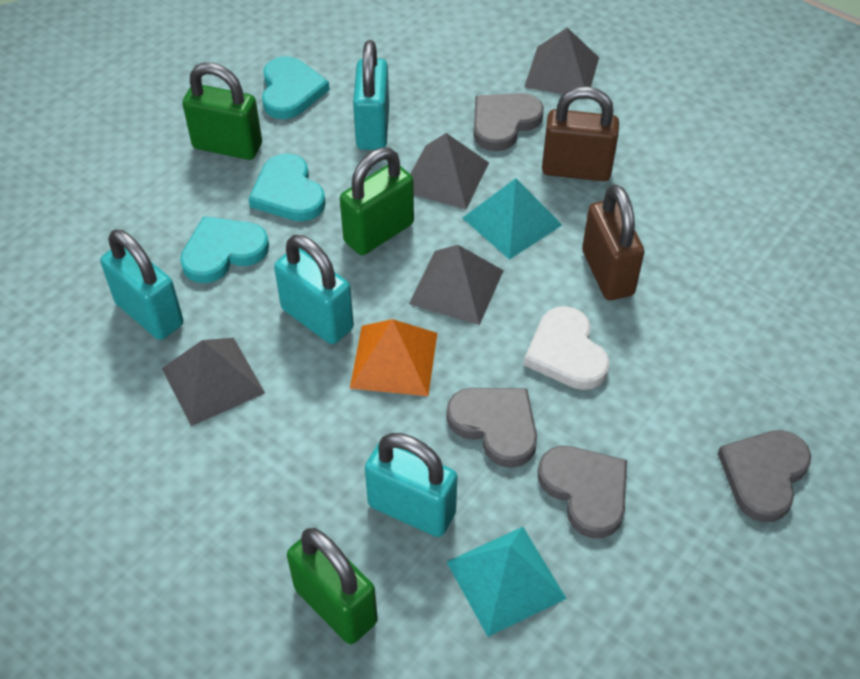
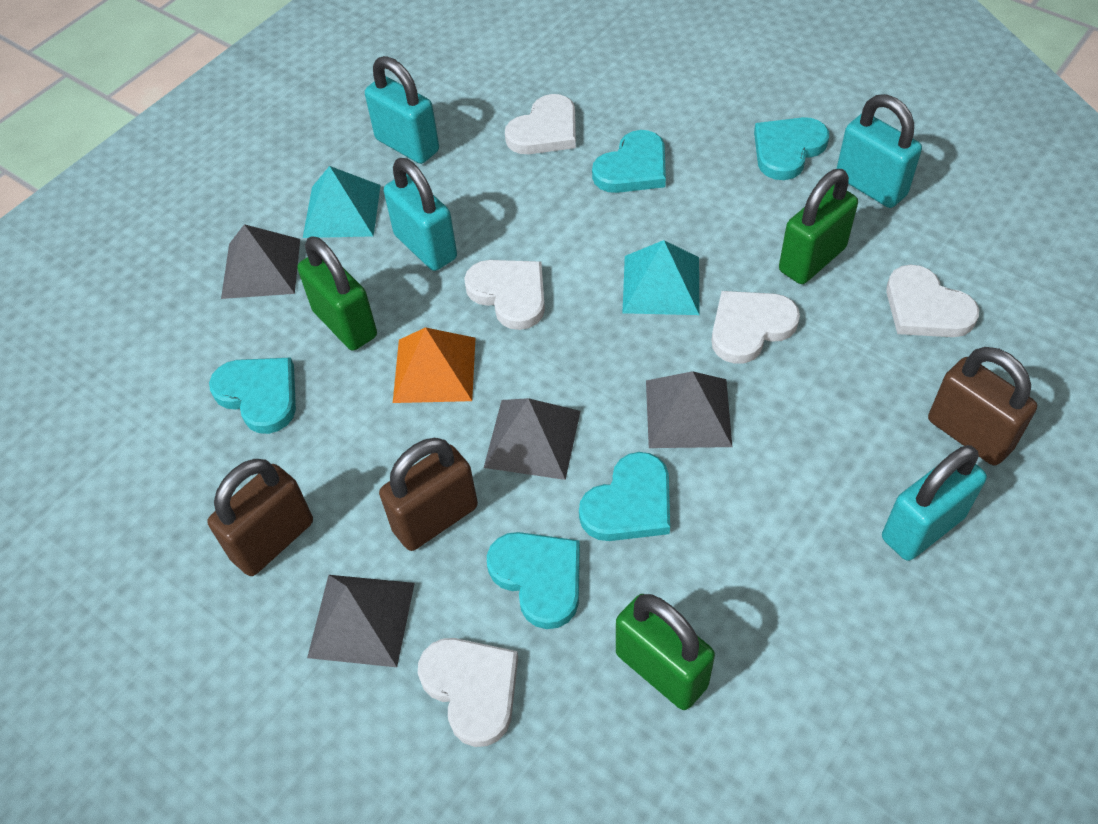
brown padlock: [542,86,619,181] [582,184,644,300] = 2 -> [207,459,313,576] [379,438,478,551] [928,347,1037,466] = 3
grey heart: [446,388,537,468] [474,93,544,151] [538,446,627,538] [718,430,811,522] = 4 -> none = 0
turquoise heart: [180,216,269,283] [248,154,326,221] [262,56,330,119] = 3 -> [209,358,296,434] [487,532,580,629] [579,452,670,541] [592,130,666,193] [754,117,829,180] = 5
white heart: [524,306,610,390] = 1 -> [418,638,518,747] [464,260,545,330] [505,94,576,154] [711,291,800,364] [886,265,979,337] = 5

